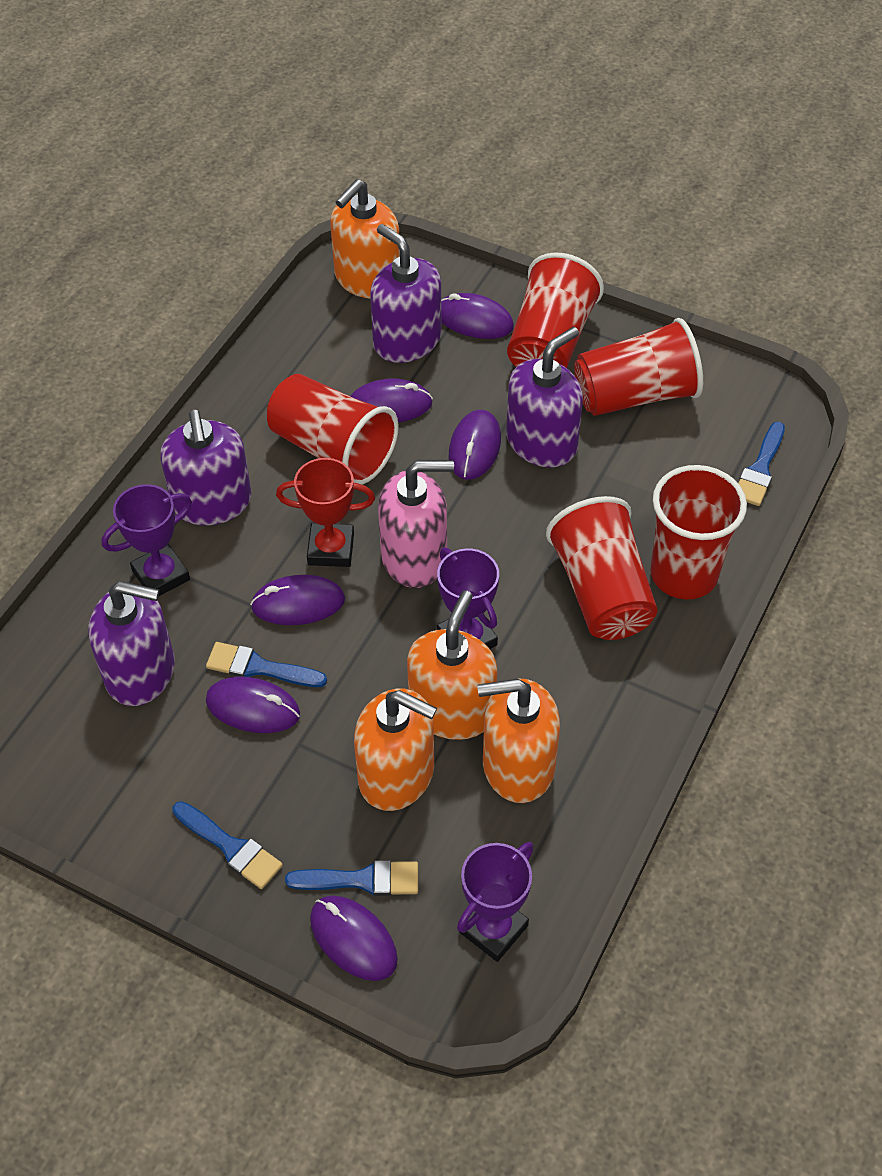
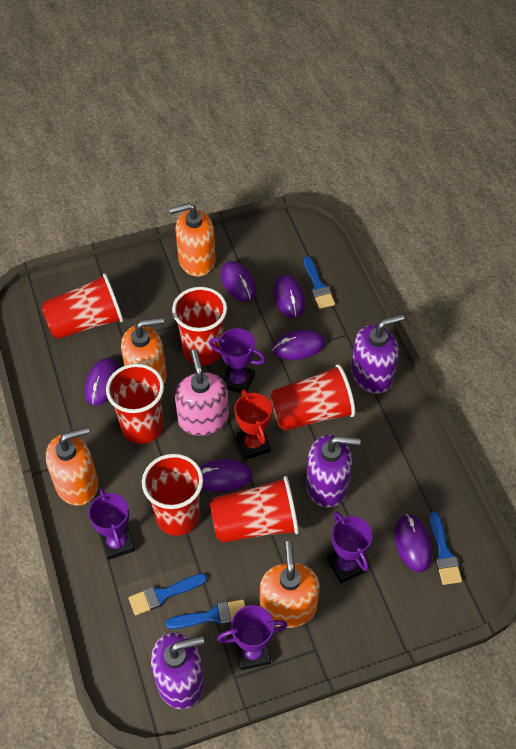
purple soap dispenser: [88,581,175,706] [161,409,251,525] [370,224,442,363] [506,327,583,468] = 4 -> [151,632,204,709] [306,435,361,508] [351,314,404,394] = 3
purple trophy: [102,484,192,597] [437,548,499,649] [457,842,534,962] = 3 -> [88,488,135,560] [209,328,266,394] [217,605,288,670] [327,512,373,583] = 4
red cup: [267,374,399,485] [507,253,604,368] [546,496,657,640] [574,318,703,416] [650,465,747,599] = 5 -> [41,273,124,339] [106,364,164,444] [142,454,203,536] [172,287,227,366] [210,476,299,543] [270,364,355,431] = 6

